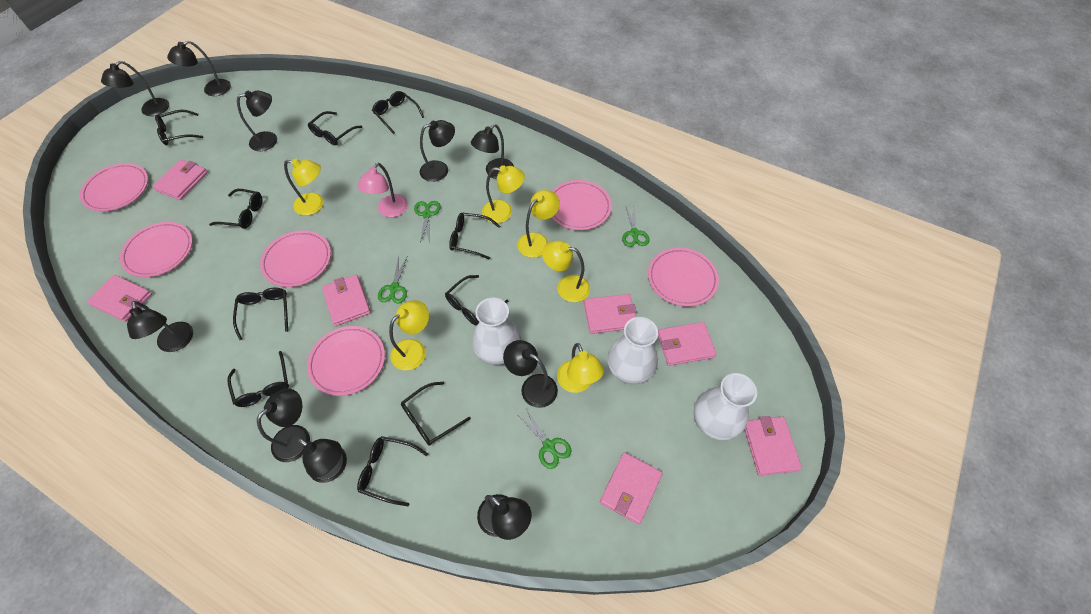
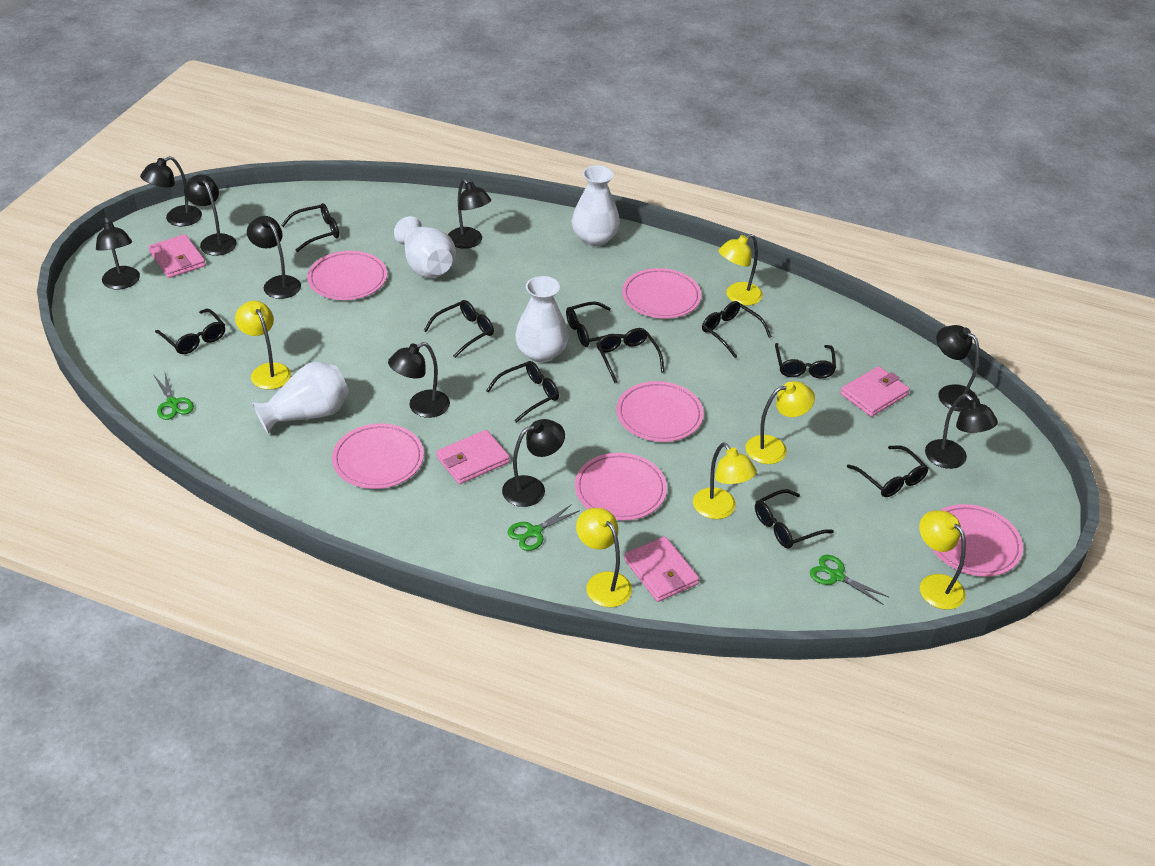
black lamp: [101,61,169,116] [127,301,193,352] [167,41,231,96] [237,91,277,151] [257,388,310,462] [297,438,347,483] [420,120,455,182] [471,124,514,179] [477,494,532,540] [503,340,558,408] = 10 -> [96,218,140,289] [140,156,202,226] [184,174,237,256] [247,216,301,299] [388,342,450,418] [448,179,491,249] [502,419,565,507] [925,394,998,469] [937,325,979,412] = 9
green scissors: [378,256,407,304] [414,201,441,242] [518,409,571,469] [622,204,650,247] = 4 -> [154,373,194,420] [507,504,580,551] [810,555,889,605] = 3
pink lamp: [357,163,408,217] = 1 -> none = 0
pink wallet: [87,275,152,322] [152,160,208,200] [322,275,371,326] [584,294,637,334] [600,452,663,525] [658,322,716,366] [745,416,802,476] = 7 -> [149,234,206,278] [436,430,510,484] [624,536,699,602] [840,366,910,417] = 4
white vase: [472,298,522,365] [607,317,658,384] [694,373,757,441] = 3 -> [252,361,349,434] [394,216,456,278] [515,276,569,363] [572,165,620,246] = 4

